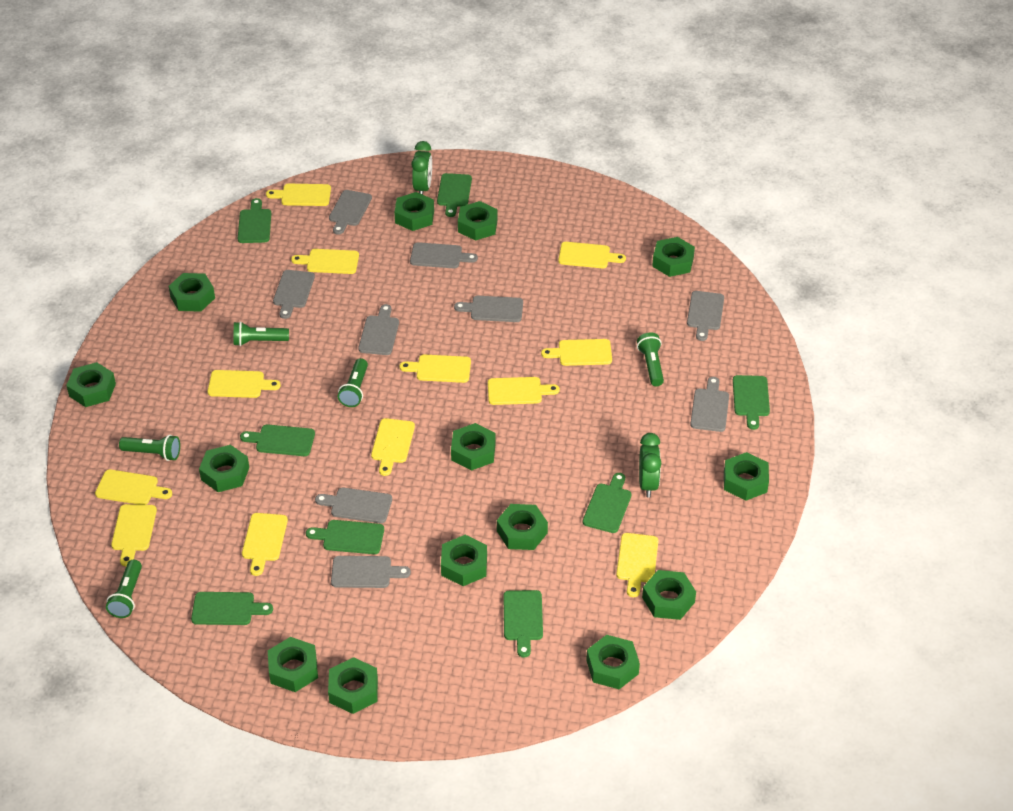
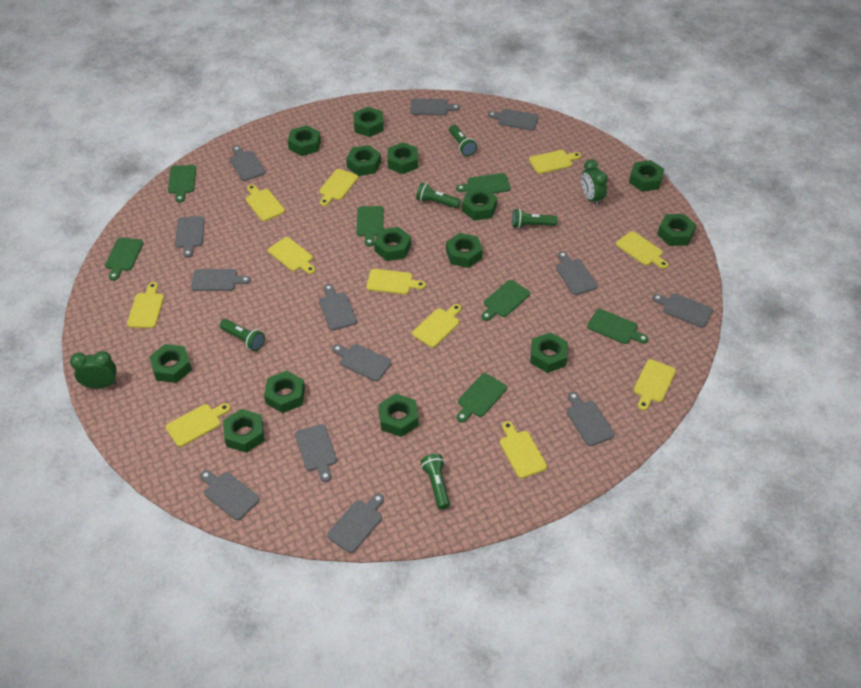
green cutting board: [191,592,273,625] [238,198,271,243] [240,425,315,456] [306,520,384,554] [437,173,472,217] [503,590,543,658] [583,473,631,533] [733,375,770,430] = 8 -> [105,237,143,281] [168,165,196,203] [356,206,384,246] [456,173,511,194] [456,373,507,423] [481,280,530,321] [587,309,649,344] = 7
grey cutting board: [273,270,315,319] [315,488,392,523] [329,190,372,235] [331,556,411,588] [358,304,399,355] [410,242,478,268] [454,296,523,322] [687,291,724,341] [690,377,729,432] = 9 -> [175,216,205,258] [191,269,251,291] [200,470,260,520] [230,146,266,181] [295,424,337,482] [319,284,357,330] [327,493,384,553] [332,344,392,381] [410,98,460,116] [488,109,539,131] [556,251,598,295] [567,392,615,446] [652,293,713,328] = 13
yellow cutting board: [95,469,172,505] [111,504,157,566] [207,370,281,398] [242,513,288,576] [266,184,331,206] [291,249,359,274] [371,418,415,476] [400,355,471,383] [488,377,560,405] [541,339,612,366] [558,242,626,268] [616,533,659,597] = 12 -> [127,282,164,328] [166,403,230,447] [246,184,285,221] [268,237,316,274] [319,169,358,206] [366,269,426,295] [412,304,461,348] [500,421,547,479] [529,150,581,174] [616,231,668,269] [634,359,676,411] = 11

